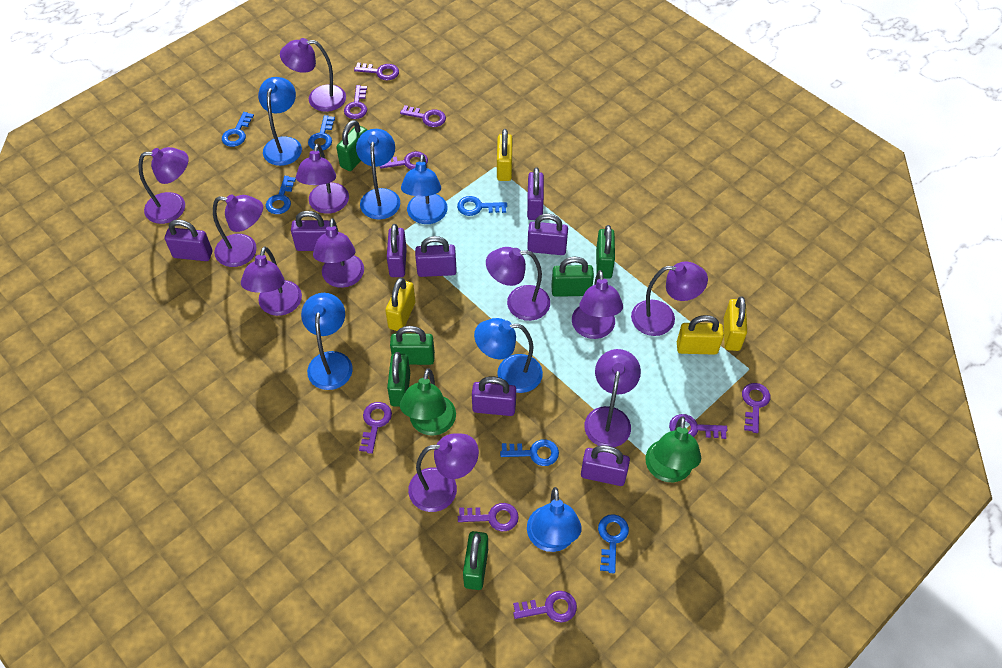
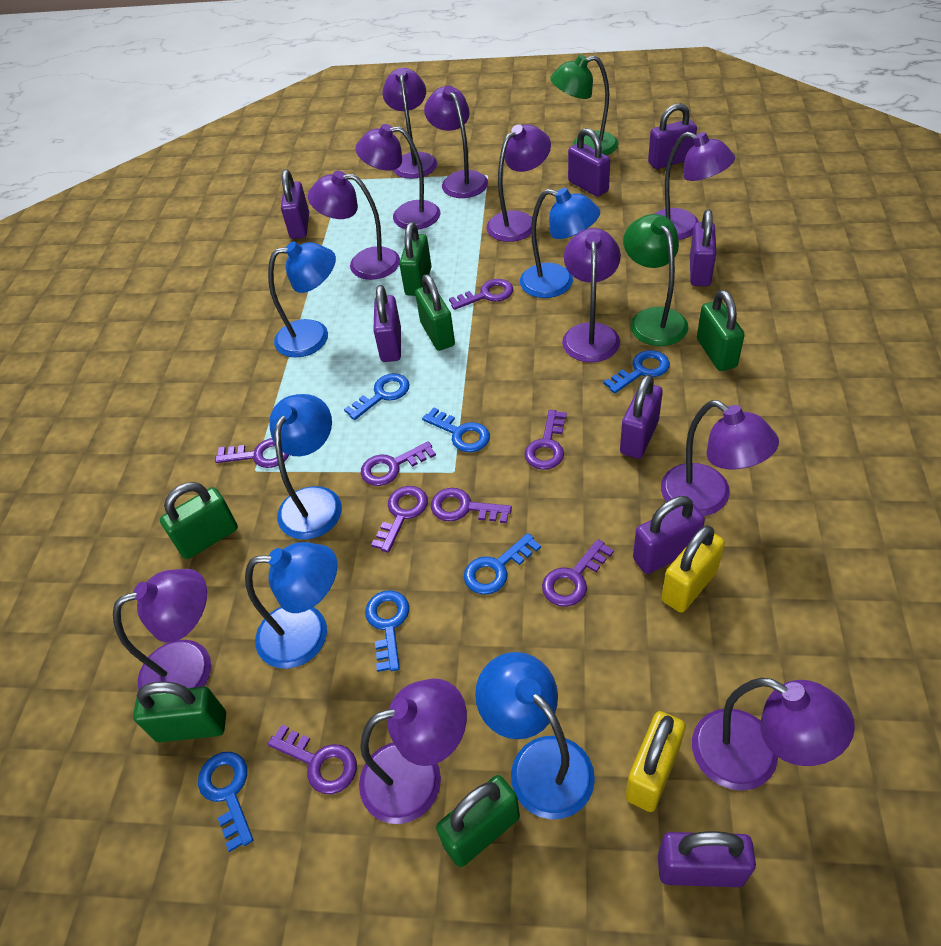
blue lamp: [258,77,302,166] [301,293,353,390] [356,129,400,220] [401,154,448,224] [474,318,543,393] [527,487,582,552] = 6 -> [245,542,337,669] [268,241,336,358] [269,394,342,540] [475,652,595,819] [520,188,600,298] = 5
purple key: [344,85,367,119] [354,63,399,80] [359,402,392,454] [380,151,428,170] [400,105,446,127] [458,503,519,531] [513,591,577,622] [669,414,727,439] [742,383,770,433] = 9 -> [215,438,289,468] [268,725,357,794] [361,441,436,486] [371,486,428,553] [431,488,512,523] [449,279,513,310] [524,410,567,470] [542,539,614,607] = 8
yellow padlock: [385,277,416,331] [497,129,513,181] [677,315,724,355] [724,297,747,351] = 4 -> [625,711,686,812] [661,525,725,613] = 2

